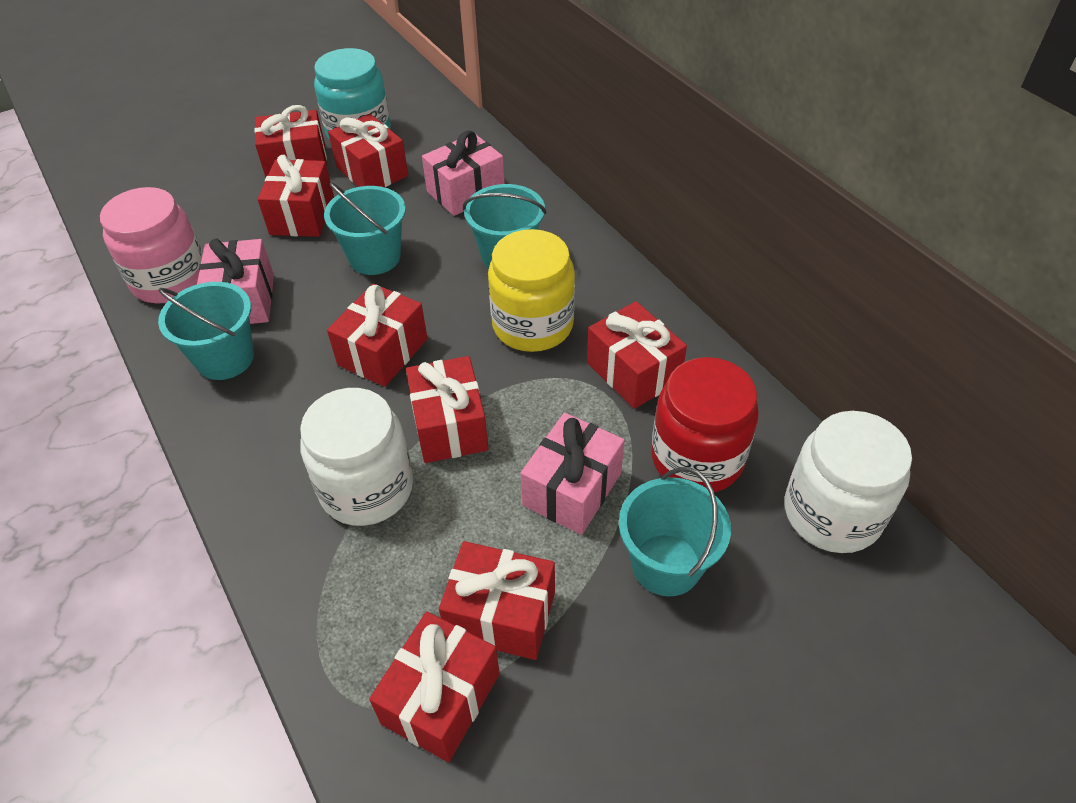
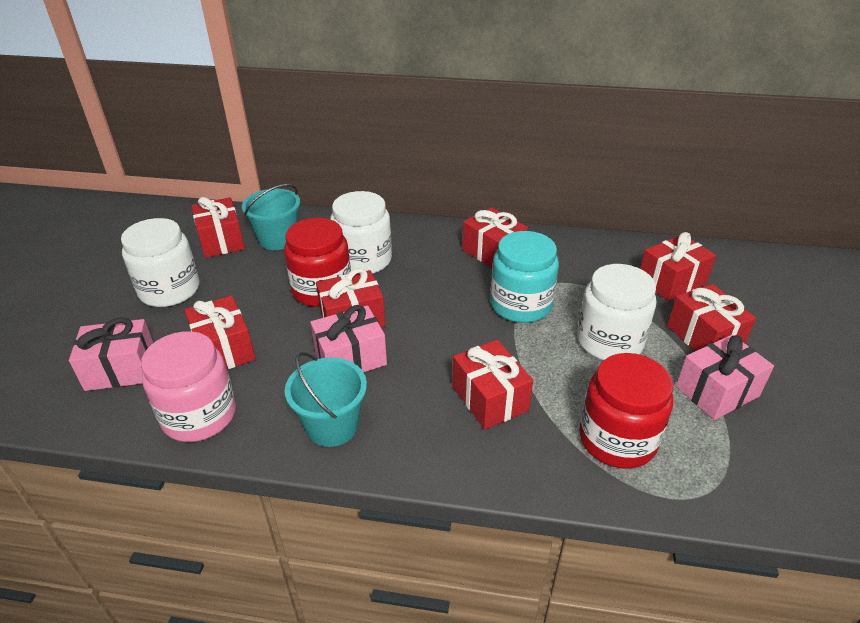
red gift: [255,105,327,178] [258,155,334,237] [327,284,428,387] [328,114,408,187] [369,612,500,762] [406,356,488,463] [439,541,555,660] [587,301,687,409] = 8 -> [185,295,256,369] [191,197,245,258] [316,268,385,327] [452,340,533,430] [462,207,528,268] [640,232,716,301] [667,284,756,351] = 7
red jar: [651,357,759,492] = 1 -> [284,218,351,307] [579,353,673,469] = 2
turquoise bucket: [158,282,254,380] [324,182,406,275] [463,184,547,268] [619,467,731,597] = 4 -> [242,184,300,250] [285,352,367,447] = 2
white jar: [300,388,413,526] [784,411,912,553] = 2 -> [121,218,200,307] [330,191,392,274] [577,264,657,360] = 3
yellow jar: [488,229,575,352] = 1 -> none = 0

